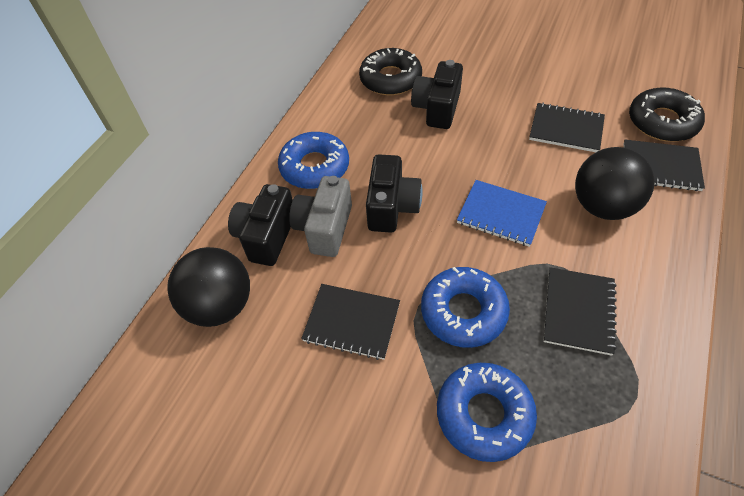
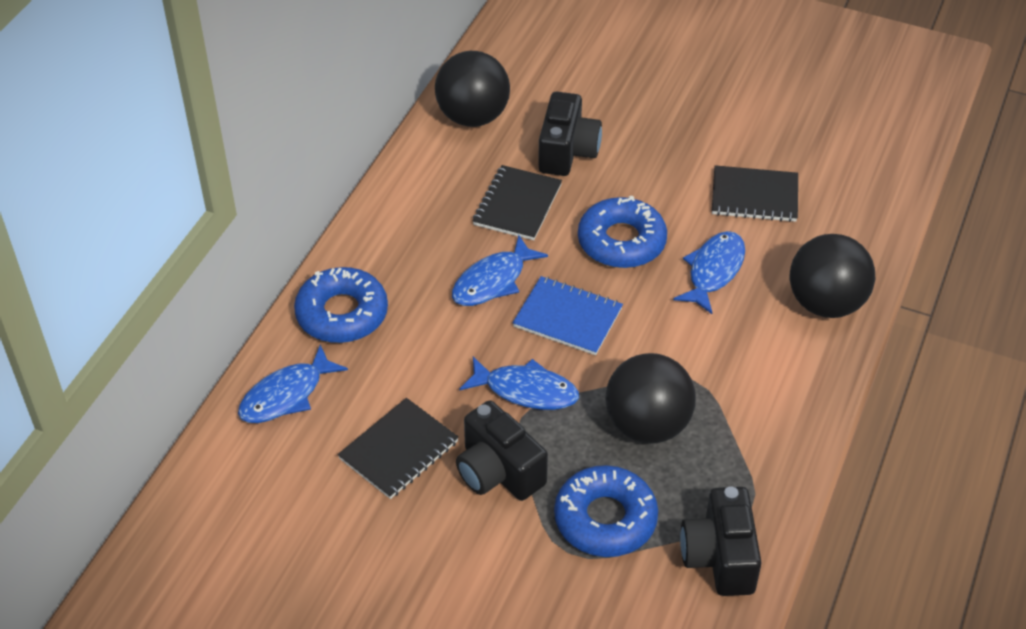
black ball: [167,247,250,327] [575,147,655,220] = 2 -> [435,51,510,127] [605,353,696,444] [790,234,875,318] = 3
black donut: [359,48,422,95] [629,88,705,142] = 2 -> none = 0
black notebook: [301,284,400,360] [529,103,605,152] [543,267,617,356] [623,140,705,191] = 4 -> [338,398,459,499] [473,165,562,240] [712,165,798,222] = 3
blue fish: none = 0 -> [238,345,348,423] [452,235,548,306] [459,357,579,410] [673,231,745,314] = 4
grey camera: [289,176,352,257] = 1 -> none = 0

